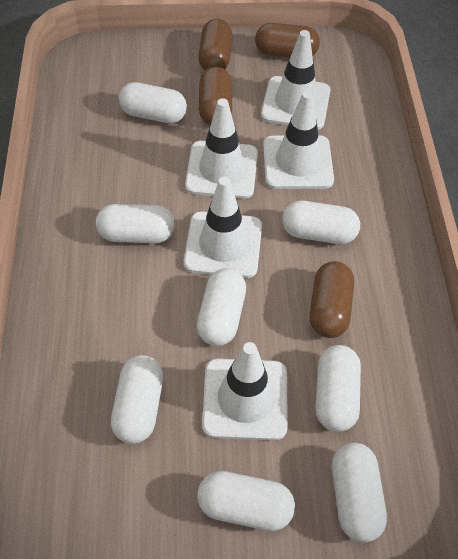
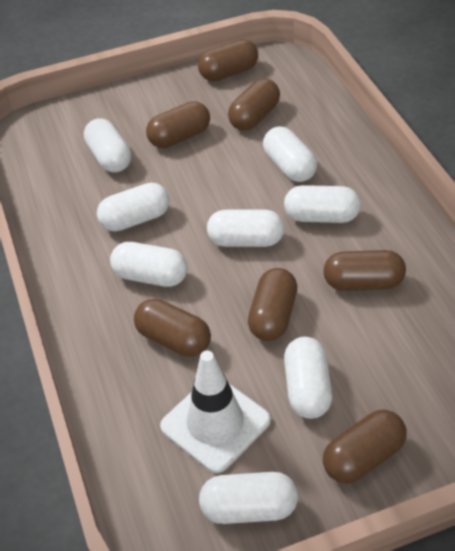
brown capsule: [198,19,232,71] [199,67,232,125] [255,23,320,58] [309,261,354,338] = 4 -> [134,299,211,357] [146,101,210,148] [198,39,258,81] [228,78,280,131] [248,268,297,341] [323,250,406,291] [323,410,406,484] = 7
white traffic cone: [184,177,262,278] [185,98,258,199] [202,342,288,440] [261,30,330,130] [263,91,334,189] = 5 -> [160,351,271,473] = 1

